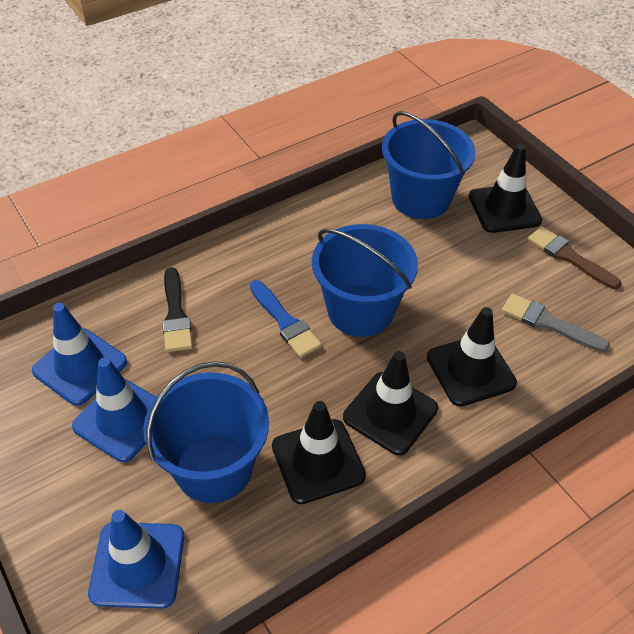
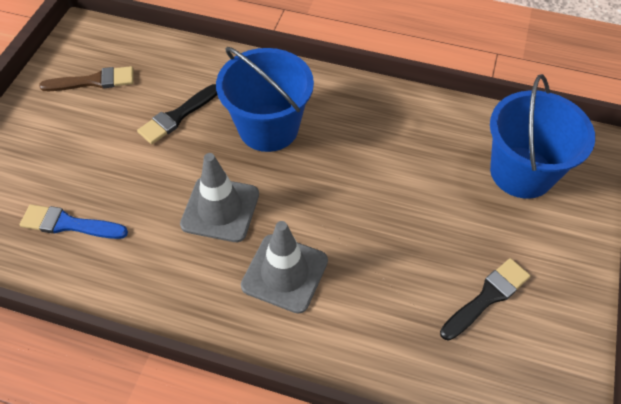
black brush: [162,267,193,352] = 1 -> [137,84,218,144] [440,258,530,340] = 2
black traffic cone: [272,401,366,504] [343,351,438,455] [427,307,517,407] [469,144,542,233] = 4 -> none = 0
blue bucket: [143,361,269,503] [312,224,418,337] [382,111,475,219] = 3 -> [216,47,314,152] [490,74,595,199] = 2
blue traffic cone: [32,303,127,406] [72,357,156,462] [88,510,184,609] = 3 -> none = 0
grey brush: [502,293,610,352] = 1 -> none = 0
grey traffic cone: none = 0 -> [180,153,259,242] [241,221,328,314] = 2

